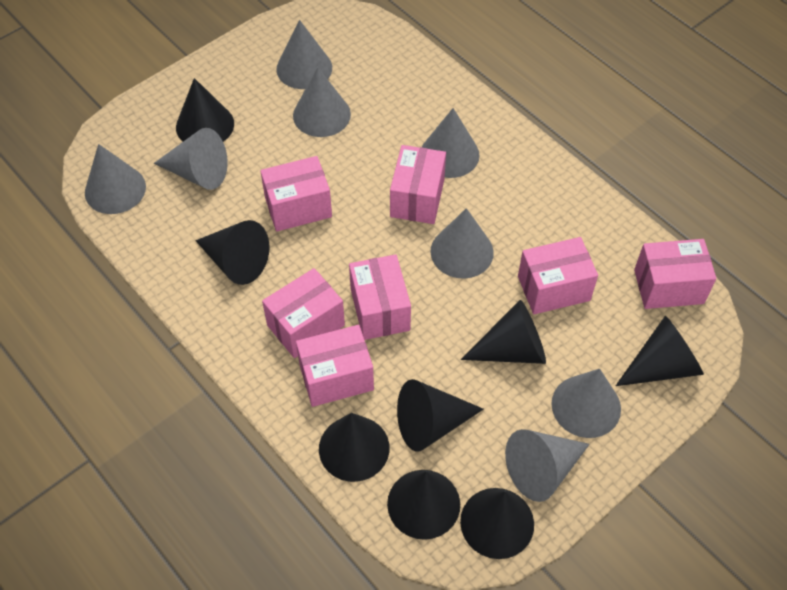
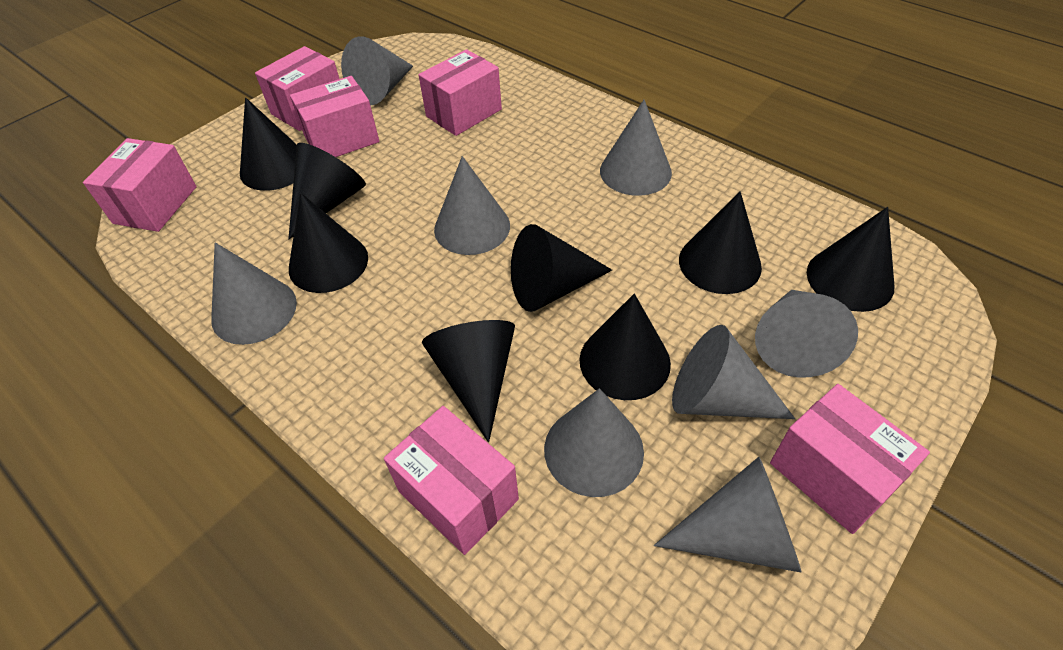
pink box: [260,156,332,231] [262,268,345,358] [296,325,374,407] [349,254,411,340] [390,145,446,224] [518,237,598,314] [634,239,716,309] = 7 -> [83,138,197,232] [255,46,339,131] [290,76,379,157] [384,406,519,555] [419,49,502,136] [770,384,930,534] = 6

